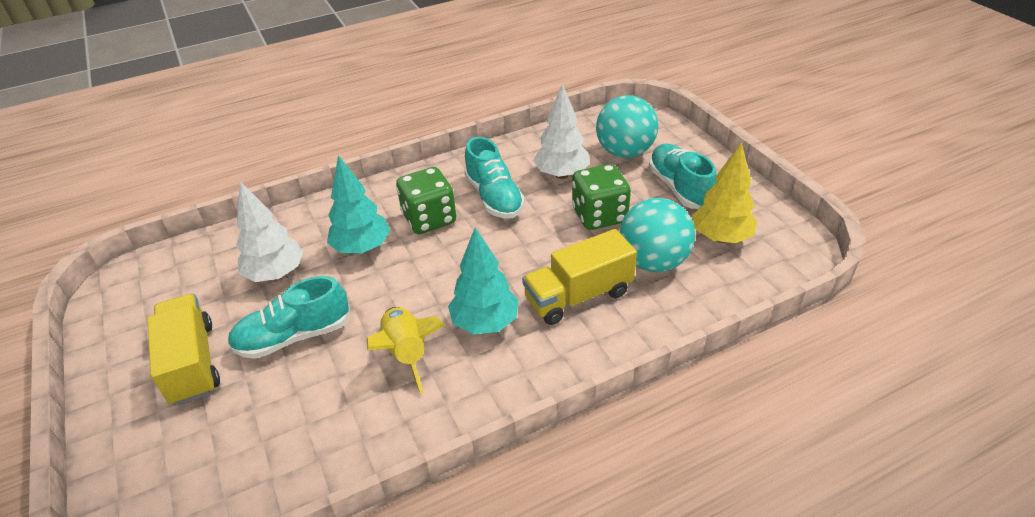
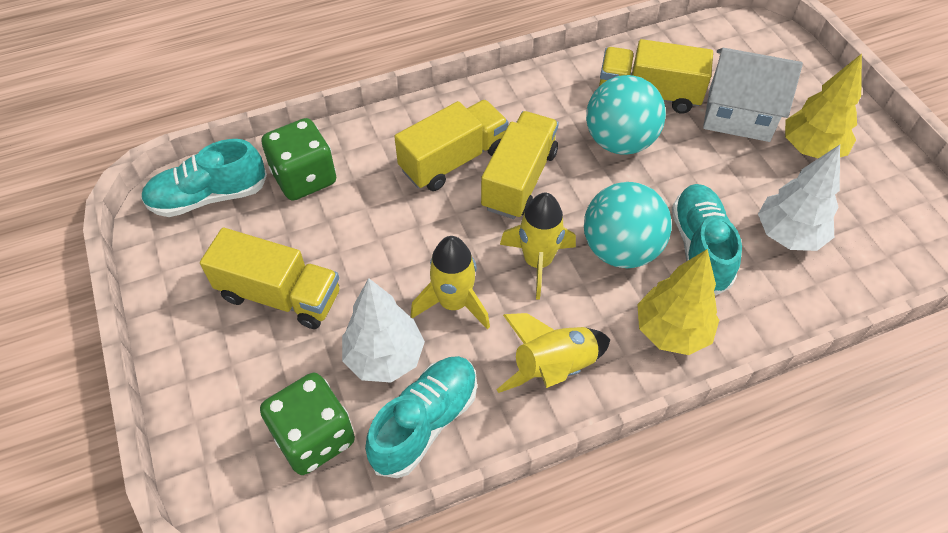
turquoise tree: [327,155,390,254] [448,227,519,334] = 2 -> none = 0
white house: none = 0 -> [703,48,803,142] = 1
yellow rocket: [367,307,445,394] = 1 -> [411,236,490,330] [496,313,610,393] [500,193,576,300] = 3
yellow tree: [692,142,757,243] = 1 -> [637,249,719,355] [785,54,862,158] = 2
yellow truck: [147,294,220,405] [522,229,637,325] = 2 -> [200,228,340,329] [394,100,509,191] [481,111,559,219] [599,39,713,114] = 4

